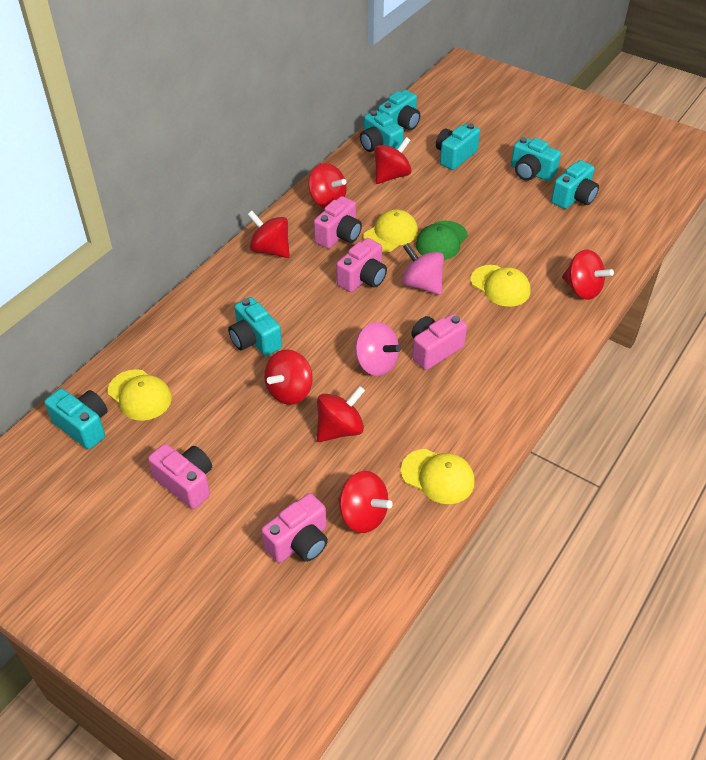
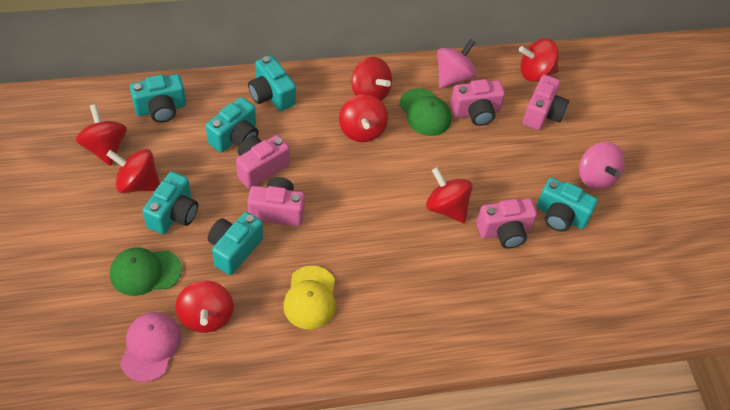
green cap: [416,221,468,260] = 1 -> [110,247,182,296] [399,88,452,136] = 2
pink cap: none = 0 -> [120,312,181,382] = 1
turquoise camera: [44,388,108,449] [228,297,282,356] [360,110,404,152] [378,90,420,130] [436,123,480,170] [511,137,561,181] [551,160,599,209] = 7 -> [130,74,186,123] [143,171,198,234] [206,97,259,152] [208,212,263,275] [248,55,296,111] [537,178,598,232] = 6
yellow cap: [108,369,172,421] [363,209,418,252] [401,449,475,504] [471,265,530,307] = 4 -> [283,266,336,329] = 1

